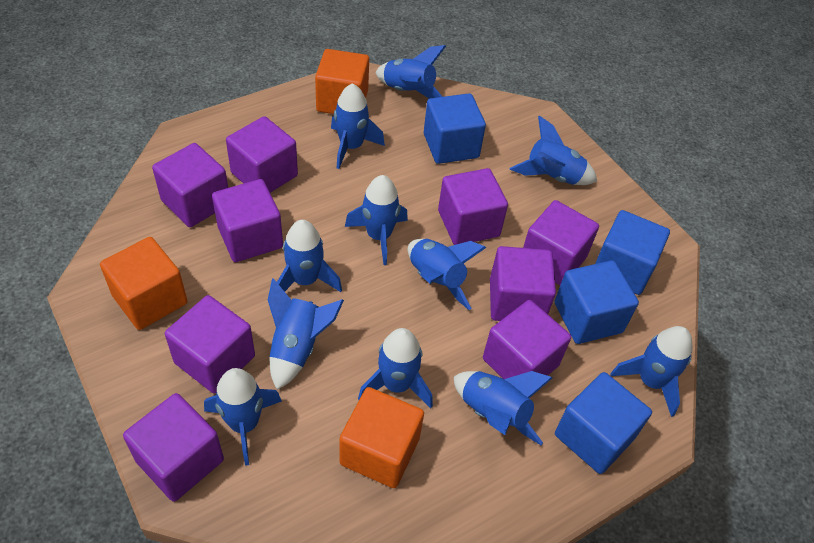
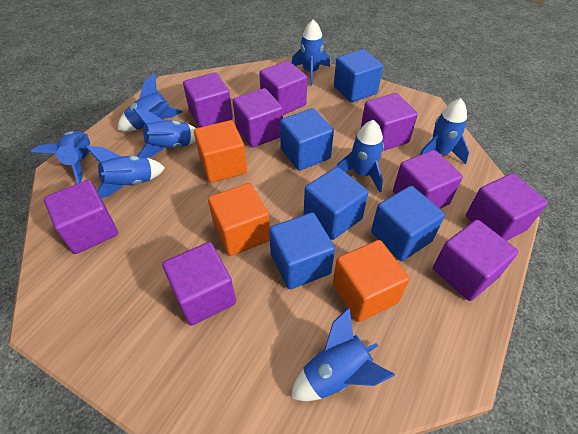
blue cube: [424,93,486,164] [554,260,639,344] [555,372,652,474] [595,210,670,295] = 4 -> [269,212,335,290] [280,108,334,171] [304,167,368,240] [334,49,383,103] [371,186,445,261] = 5
blue rocket: [204,368,282,466] [268,278,344,390] [277,220,342,292] [331,83,385,169] [345,175,408,265] [358,328,433,408] [375,45,446,99] [408,239,486,310] [454,371,553,445] [510,115,597,185] [610,326,693,417] = 11 -> [31,131,91,184] [85,146,165,198] [117,73,183,132] [133,108,196,158] [291,308,395,401] [292,19,330,86] [337,120,384,192] [420,98,469,165] = 8

